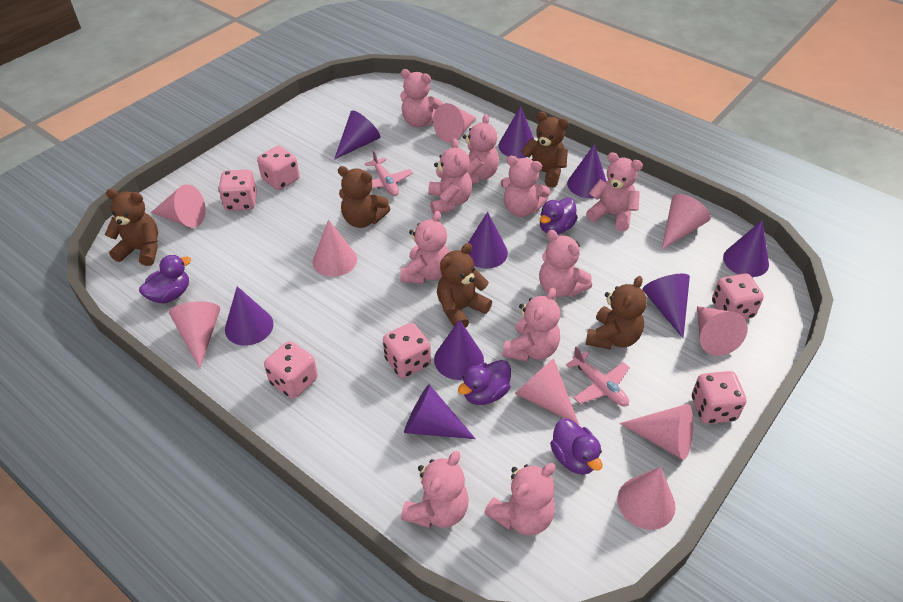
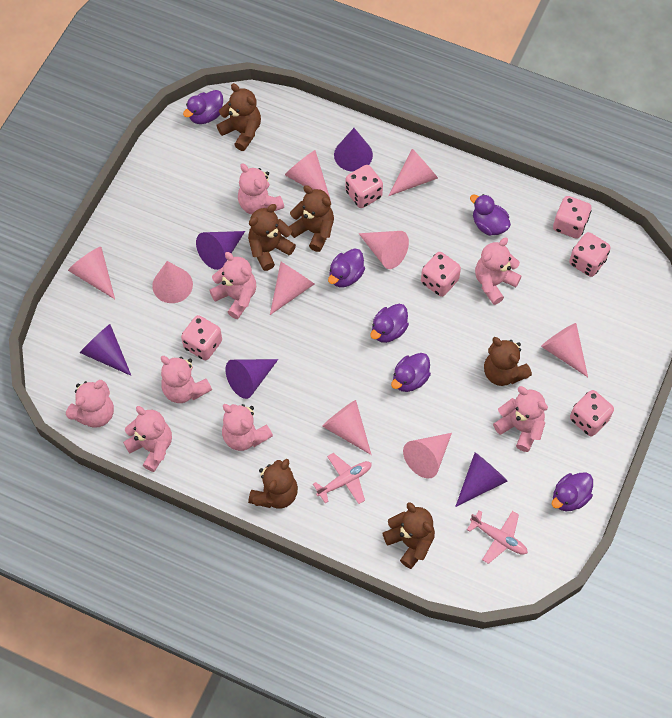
brown teddy bear: [105,189,158,266] [338,166,390,228] [437,243,492,328] [521,112,569,188] [586,276,647,350] = 5 -> [216,83,261,151] [248,204,296,271] [248,459,298,509] [289,185,334,252] [382,502,435,569] [484,337,532,386] = 6
pink teddy bear: [400,69,443,127] [400,211,449,284] [401,451,469,528] [428,138,472,214] [463,114,499,184] [484,463,556,536] [501,156,551,217] [503,288,560,362] [539,230,592,297] [586,152,643,231] = 10 -> [66,380,114,428] [123,406,172,472] [161,356,212,403] [209,252,256,319] [222,404,273,451] [238,163,284,214] [475,237,522,305] [493,386,548,452] = 8
purple cone: [225,286,274,345] [334,110,380,160] [404,384,476,439] [434,320,484,380] [468,212,508,269] [499,106,534,158] [567,144,606,198] [642,274,690,338] [723,220,769,277] = 9 -> [80,324,131,376] [196,231,245,270] [225,359,278,399] [334,128,373,172] [455,452,508,507] = 5
purple duck: [139,255,191,303] [458,360,511,405] [540,198,578,234] [550,418,602,475] = 4 -> [183,90,223,124] [328,248,365,287] [370,304,409,343] [391,353,431,392] [470,194,511,236] [552,472,593,511] = 6

